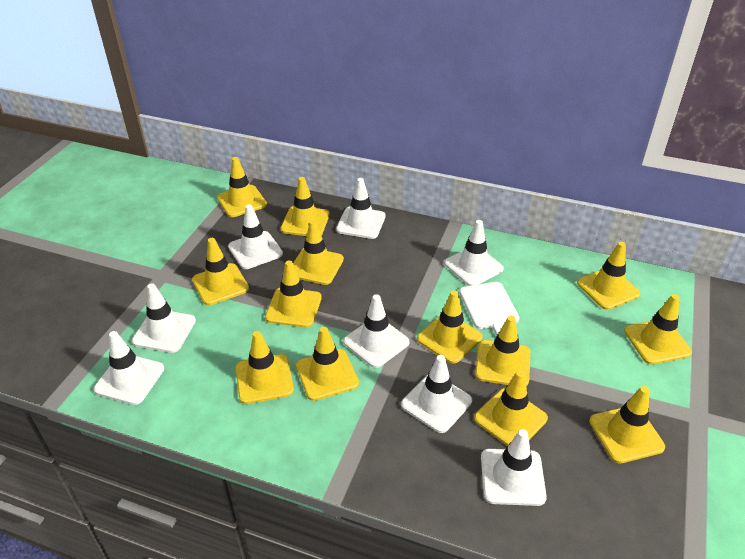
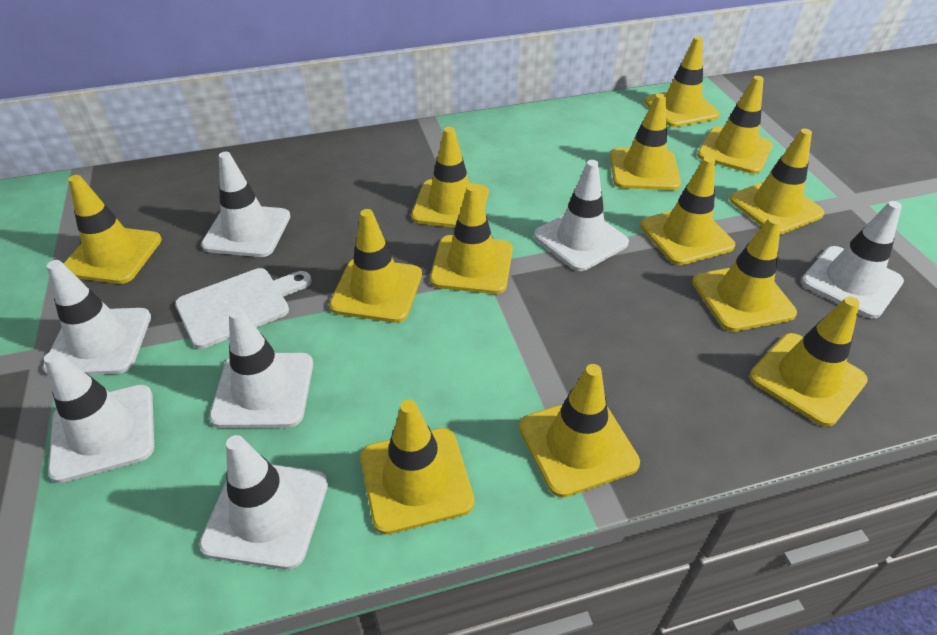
white traffic cone: [94,331,164,405] [132,283,196,353] [228,204,283,269] [336,178,386,239] [343,294,410,368] [401,355,472,433] [444,220,504,286] [481,429,547,506] = 8 -> [43,260,151,375] [44,351,154,483] [199,435,328,569] [201,152,290,257] [209,308,313,428] [534,160,629,271] [801,201,904,319] = 7

